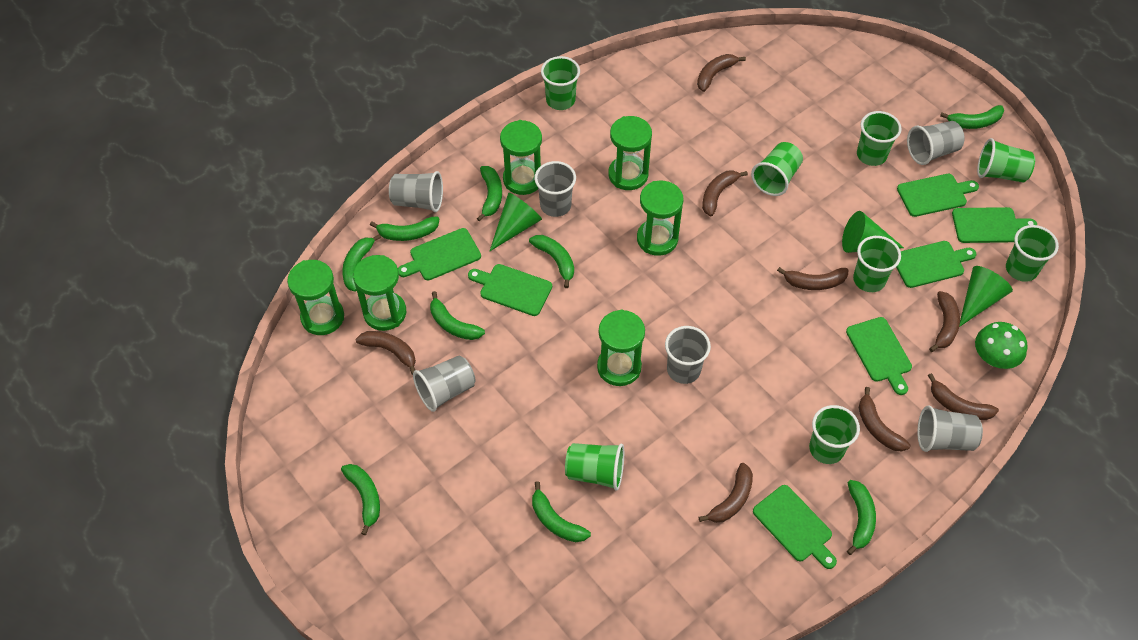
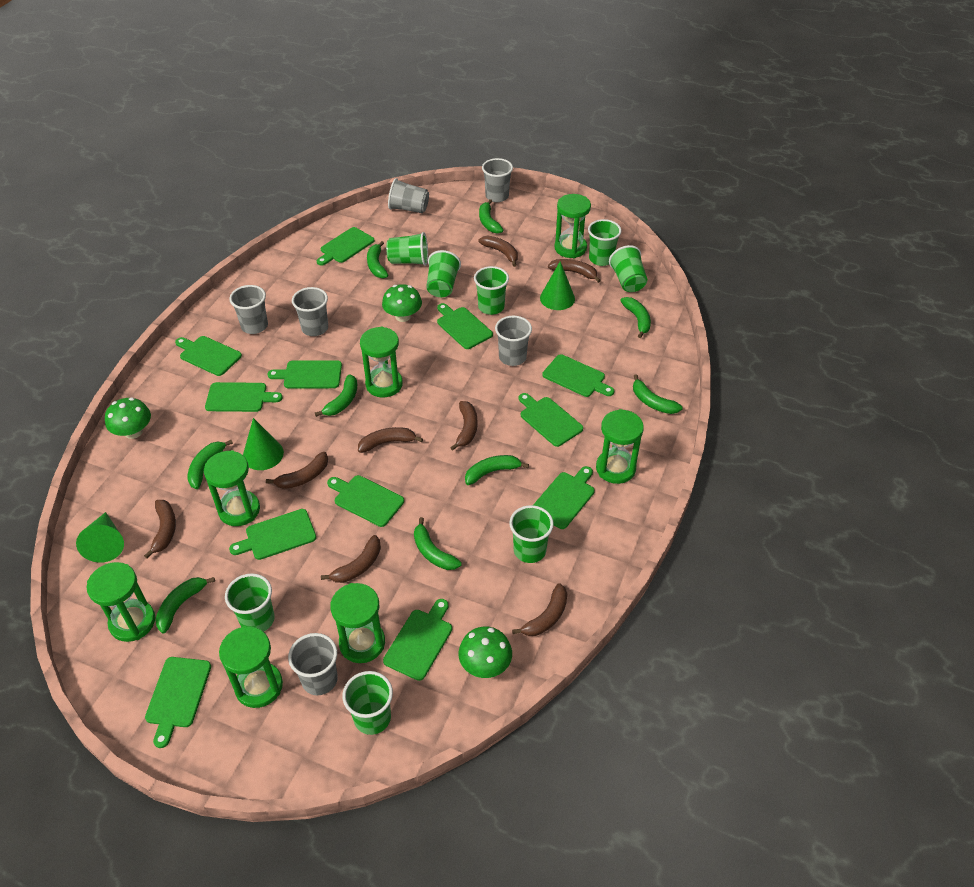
green cutting board: [398,228,481,281] [468,264,552,316] [753,485,837,569] [846,317,912,395] [896,241,976,288] [897,174,979,217] [952,207,1037,243] = 7 -> [145,657,211,748] [175,336,242,376] [205,382,282,412] [229,509,316,560] [268,360,342,388] [317,227,374,266] [327,475,404,527] [383,599,452,681] [437,303,493,349] [519,393,583,447] [533,466,595,529] [542,354,614,397] = 12
green hourglass: [287,260,344,335] [353,255,406,331] [500,120,542,195] [597,310,645,386] [608,116,652,190] [637,181,683,256] = 6 -> [86,562,155,642] [204,450,260,526] [219,626,283,708] [330,583,385,663] [360,326,403,397] [554,194,591,258] [596,409,644,484] = 7
green mushroom: [975,322,1028,369] = 1 -> [105,397,151,439] [382,284,422,322] [458,626,512,678] = 3

